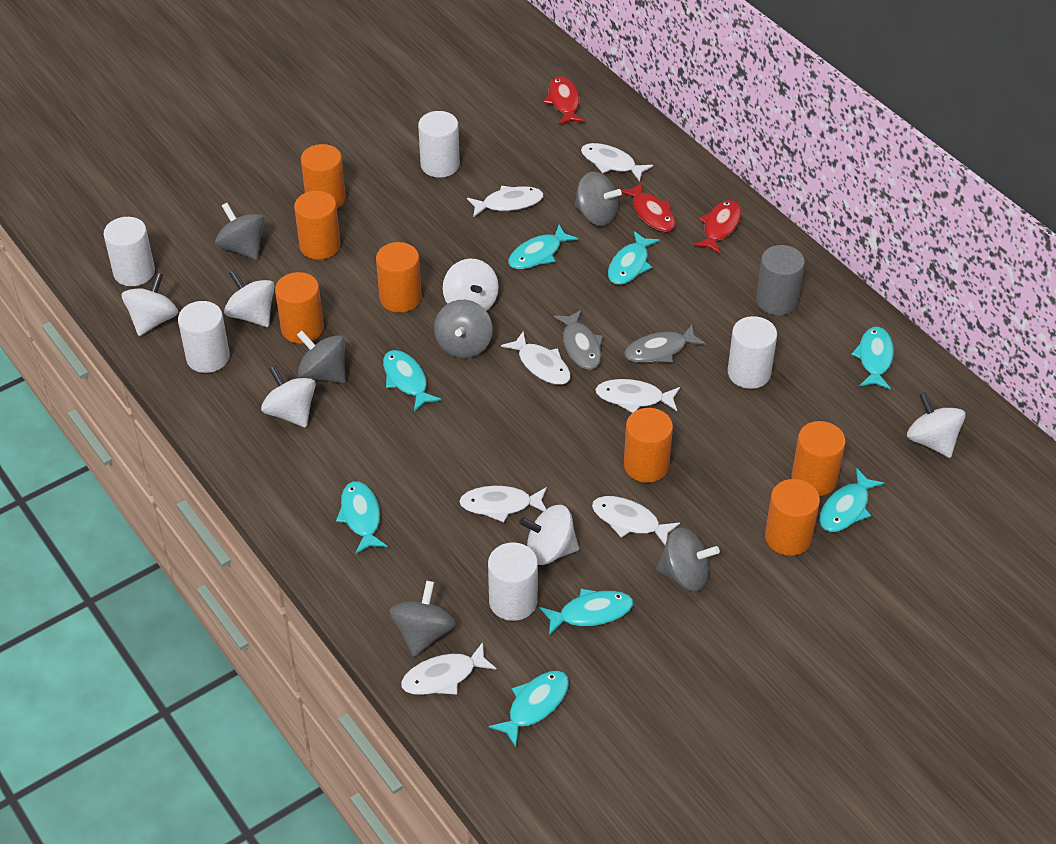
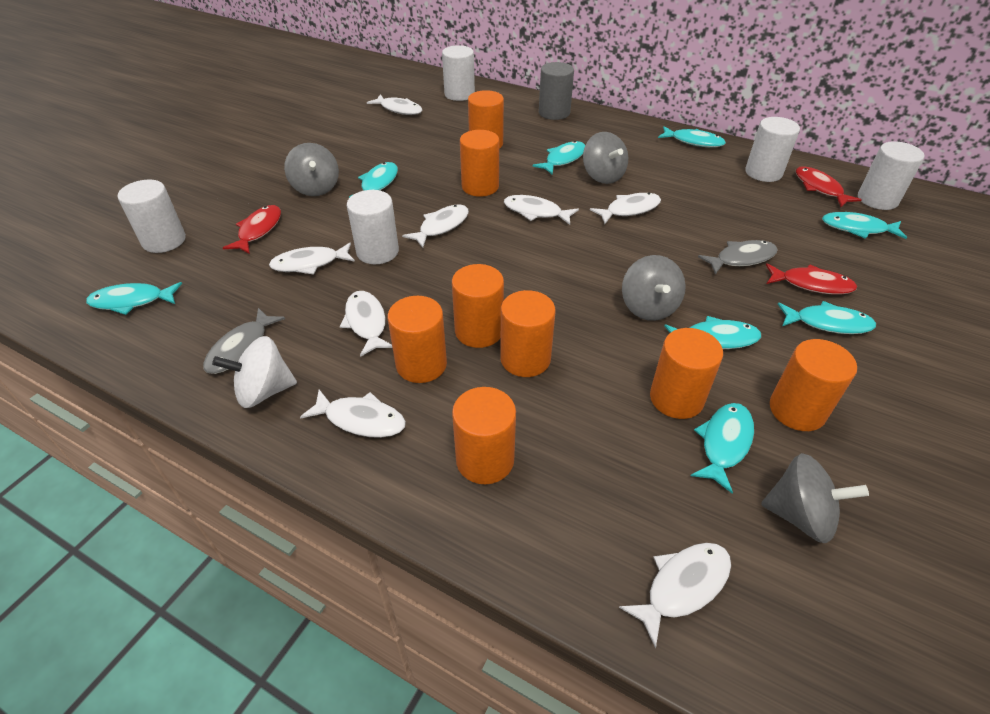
grey spinning top: [215,203,265,260] [297,330,346,383] [389,581,456,657] [434,300,493,358] [574,172,622,226] [656,528,720,591] = 6 -> [284,143,339,196] [583,132,628,184] [622,255,686,321] [761,453,869,543] = 4
orange cylinder: [275,272,324,344] [294,191,340,260] [301,144,346,209] [376,242,421,313] [624,408,673,483] [765,479,820,556] [791,421,845,496] = 7 -> [388,296,447,383] [452,264,504,348] [452,387,516,484] [460,130,499,197] [468,90,504,149] [500,290,556,377] [650,328,723,419] [770,339,857,431] = 8
white fish: [401,642,497,695] [459,486,547,523] [467,186,544,217] [501,331,571,385] [581,143,653,182] [592,496,680,545] [595,379,680,413] = 7 -> [269,243,355,274] [300,390,406,438] [340,291,392,357] [367,94,422,115] [402,204,469,248] [504,195,579,225] [590,193,661,224] [619,543,731,648] = 8
white spinning top: [122,273,178,336] [224,270,275,327] [261,365,316,427] [443,259,499,311] [519,505,579,565] [907,392,966,458] = 6 -> [212,336,297,408] = 1

